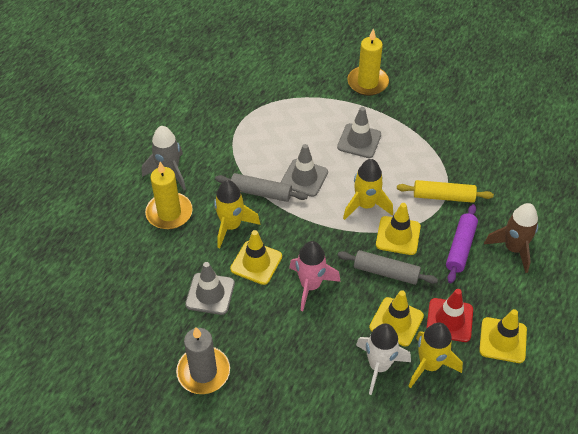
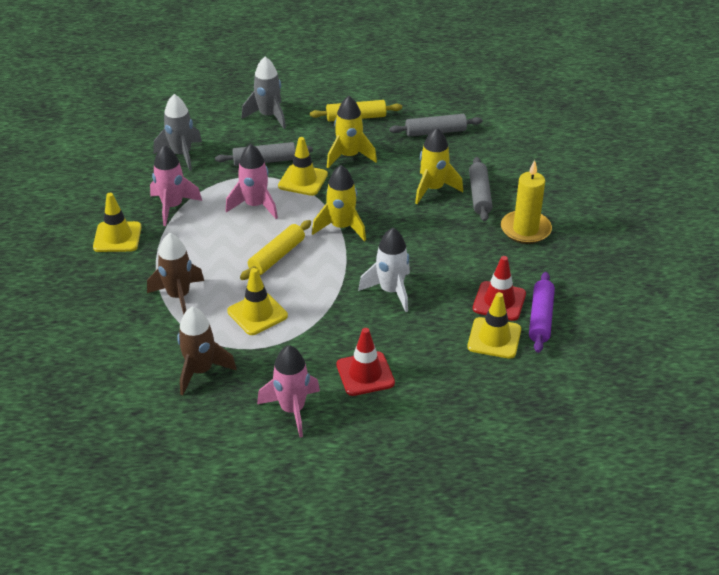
brown rocket: [484,203,538,273] = 1 -> [147,233,204,314] [177,307,237,395] = 2
grey candle: [176,327,230,394] = 1 -> none = 0
grey rocket: [142,126,186,190] = 1 -> [154,94,202,171] [241,57,286,129] = 2
grey rolling pin: [215,173,308,202] [337,250,438,285] = 2 -> [215,142,313,166] [389,114,483,137] [469,157,493,222] = 3
grey traffic cone: [185,262,235,315] [281,144,328,197] [337,107,381,158] = 3 -> none = 0
pink rocket: [289,241,341,311] = 1 -> [150,145,202,226] [226,144,278,219] [257,345,320,437] = 3
red traffic cone: [426,289,473,342] = 1 -> [336,328,395,396] [473,256,526,321] = 2
yellow candle: [145,162,193,229] [347,28,389,96] = 2 -> [501,160,552,244] = 1
yellow rolling pin: [397,180,494,203] = 1 -> [240,220,311,280] [310,100,402,122] = 2

